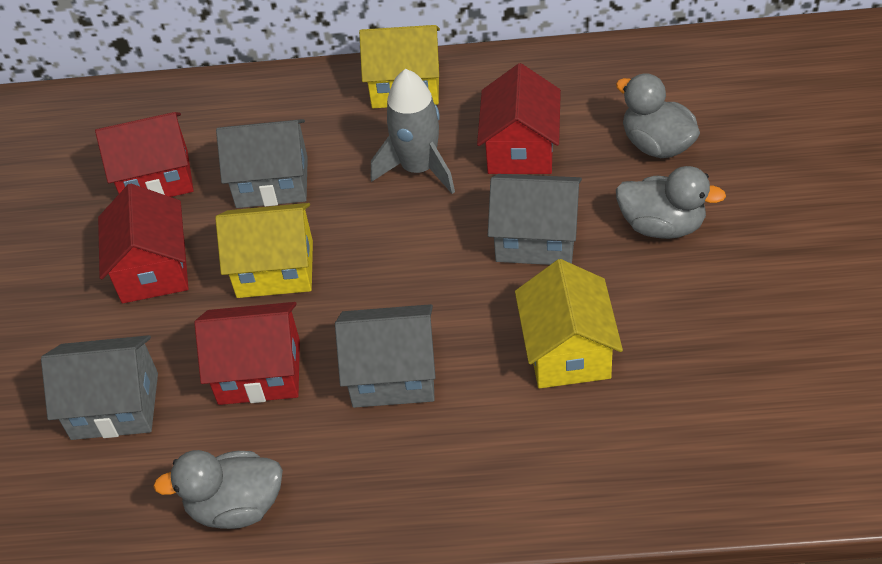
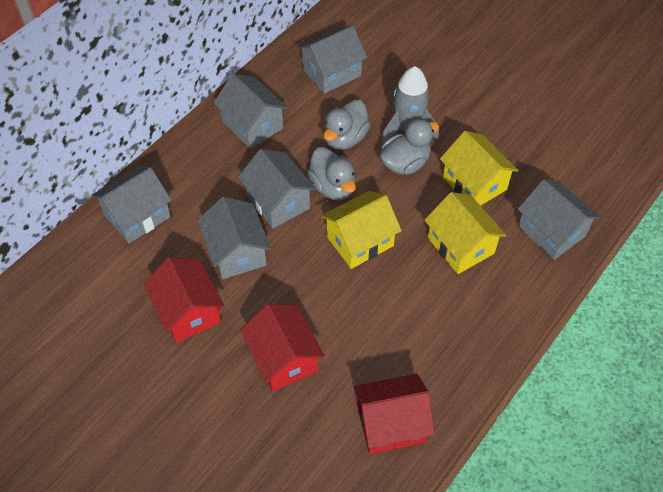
grey house: [41,335,158,440] [216,119,308,208] [335,304,436,408] [488,174,582,265] = 4 -> [92,166,172,244] [198,197,271,279] [213,74,288,149] [238,149,316,229] [297,25,367,94] [518,179,600,260] = 6
red house: [95,112,194,197] [98,183,188,303] [194,302,300,405] [477,63,561,174] = 4 -> [144,257,224,343] [240,304,325,391] [353,374,435,454] = 3

